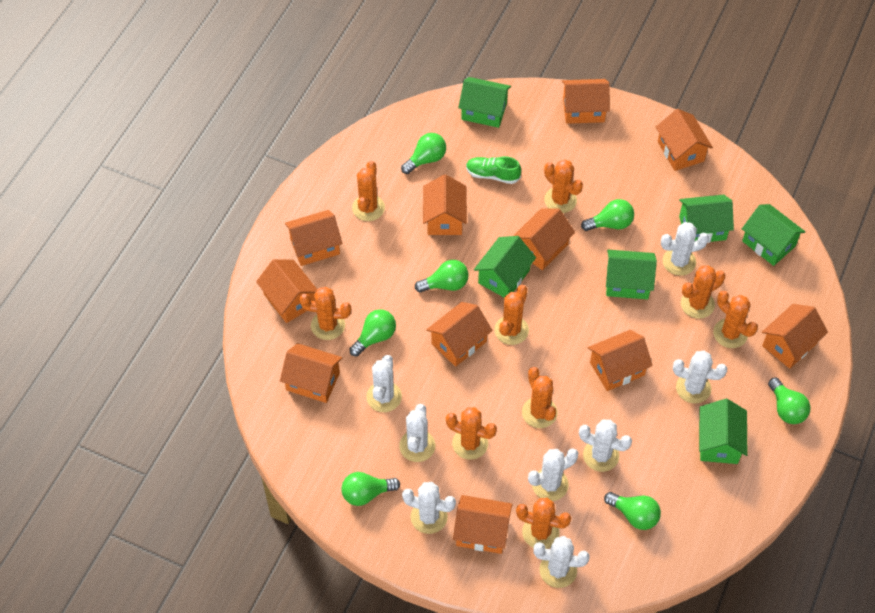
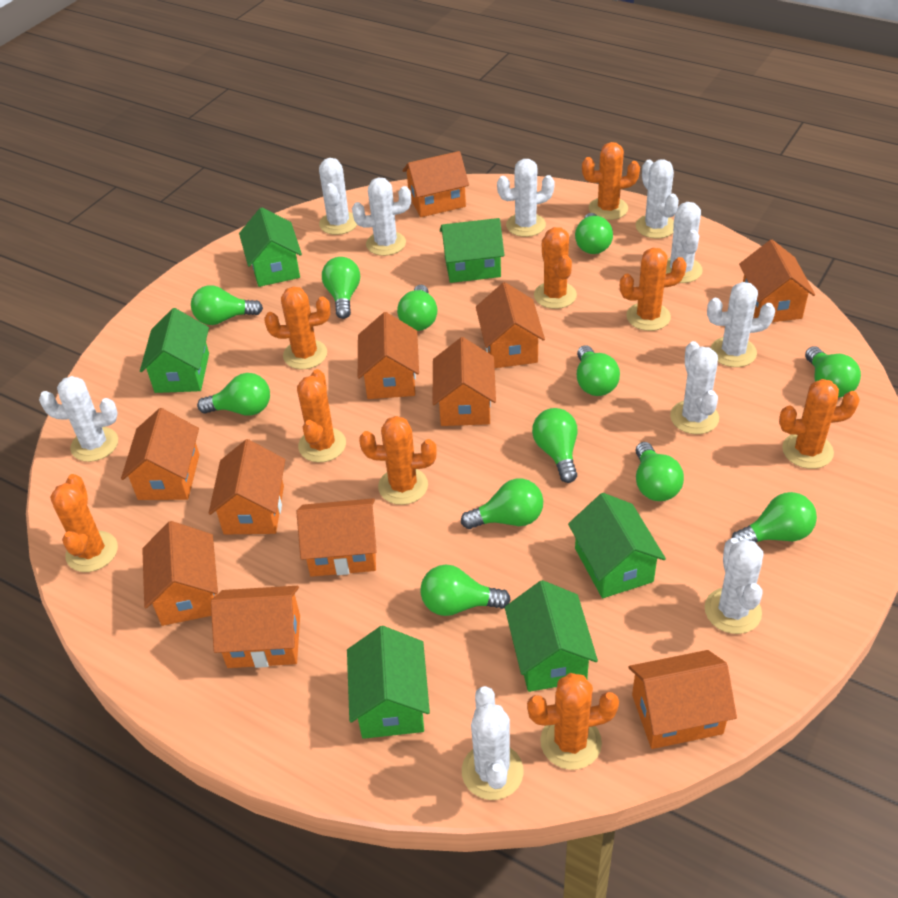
green light bulb: [341,472,400,506] [349,309,396,356] [401,133,446,174] [415,260,469,292] [581,199,634,231] [604,492,661,530] [768,377,810,424] = 7 -> [191,285,263,325] [197,373,270,416] [322,257,360,319] [397,285,438,331] [420,565,511,616] [461,478,543,529] [532,408,577,483] [575,213,613,254] [577,345,620,396] [636,442,684,501] [732,492,817,542] [805,346,861,398] = 12
green shoe: [466,156,521,184] = 1 -> none = 0
white cactus: [366,355,402,412] [399,404,435,462] [402,482,456,534] [528,448,578,501] [533,536,590,588] [579,419,632,472] [661,222,709,276] [673,351,727,404] = 8 -> [39,376,118,462] [319,158,357,235] [352,177,411,256] [462,686,524,800] [497,159,555,237] [636,159,679,239] [666,202,703,283] [670,341,719,434] [704,538,763,634] [707,282,775,367] = 10

